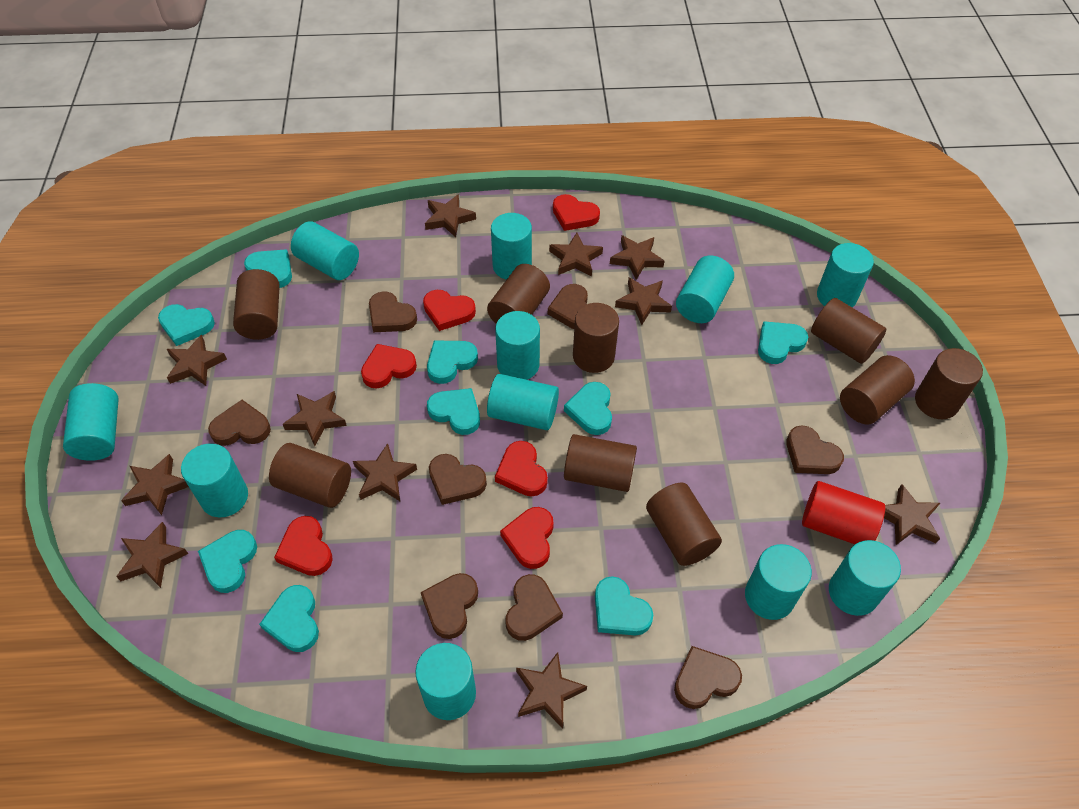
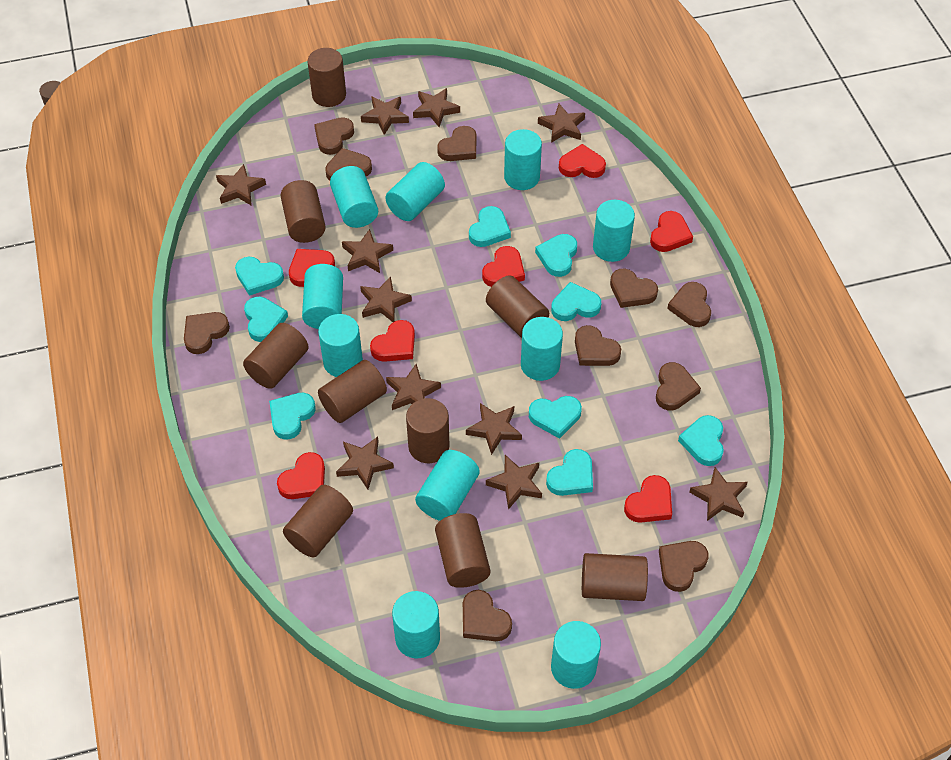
brown heart: [208,400,271,446] [369,291,417,332] [421,573,478,639] [429,454,487,505] [505,574,563,641] [548,284,588,329] [674,646,742,709] [786,425,844,474] = 8 -> [184,312,230,354] [314,117,354,155] [325,148,372,181] [437,126,477,161] [463,590,512,641] [575,325,621,366] [610,269,658,308] [656,362,701,410] [659,541,709,592] [667,282,711,327] = 10
red cylinder: [802,481,885,544] = 1 -> none = 0
red heart: [274,516,333,576] [361,344,417,388] [423,290,476,331] [495,441,548,497] [500,507,554,569] [553,194,600,231] = 6 -> [277,452,325,499] [289,249,335,287] [370,320,415,362] [482,246,525,287] [559,144,606,178] [624,475,672,523] [650,211,693,252] = 7
turquoise cylinder: [63,383,119,461] [181,444,248,517] [291,222,359,280] [415,643,476,720] [487,374,559,430] [491,213,532,280] [495,311,540,380] [676,256,734,323] [745,544,812,620] [817,243,874,308] [829,540,901,616] = 11 -> [302,264,343,329] [318,314,363,377] [330,166,378,228] [385,162,445,221] [392,591,440,658] [415,450,480,521] [504,129,542,190] [521,317,563,381] [551,621,601,689] [593,200,635,262] = 10

